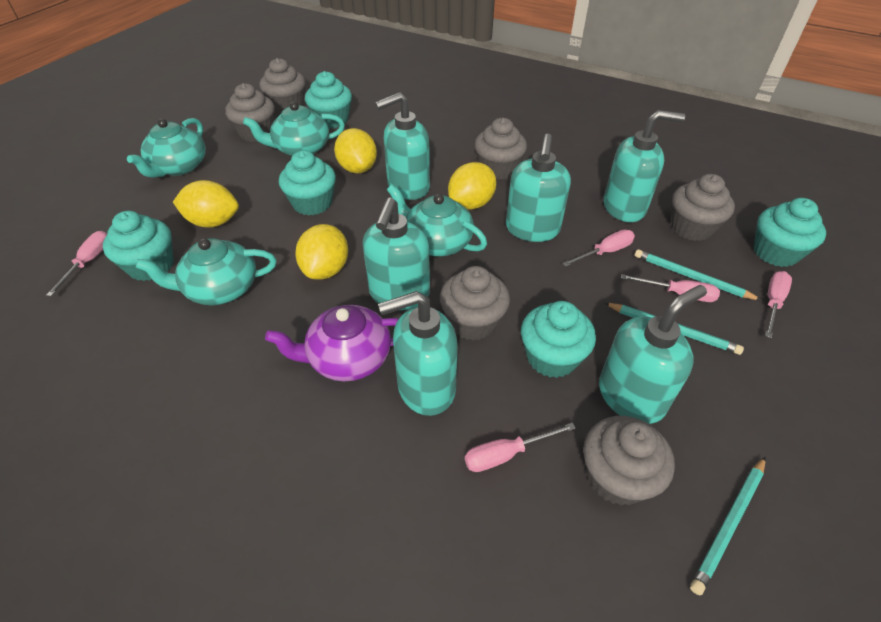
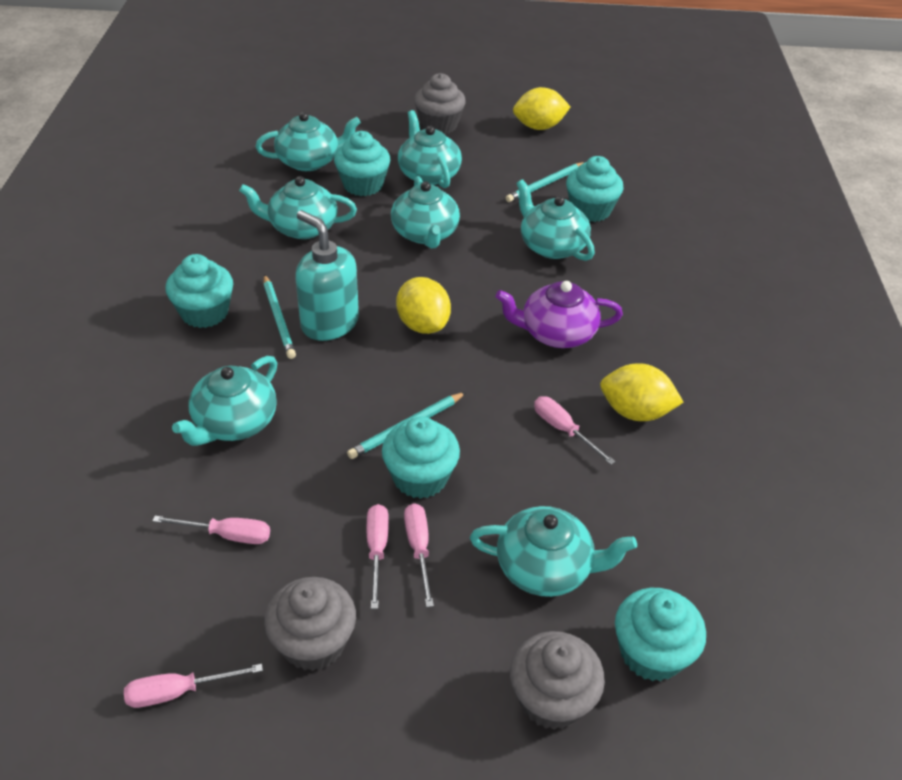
grey cupcake: [225,83,275,142] [260,58,306,113] [440,266,510,340] [474,118,527,180] [583,416,675,505] [671,174,735,241] = 6 -> [264,577,356,671] [414,73,466,134] [510,631,605,730] = 3
turquoise soap dispenser: [363,198,430,310] [375,92,430,200] [378,291,458,416] [506,134,571,242] [599,285,707,424] [604,110,685,222] = 6 -> [295,210,359,341] = 1
turquoise teapot: [127,118,206,178] [136,238,277,305] [243,102,345,156] [387,184,487,256] = 4 -> [172,356,277,446] [239,176,357,239] [255,112,361,171] [391,176,460,249] [398,110,462,188] [470,506,637,597] [516,179,595,261] = 7
yellow lemon: [173,180,239,227] [295,224,348,280] [334,128,377,174] [448,162,496,210] = 4 -> [396,277,451,334] [513,87,570,130] [600,363,684,421] = 3

